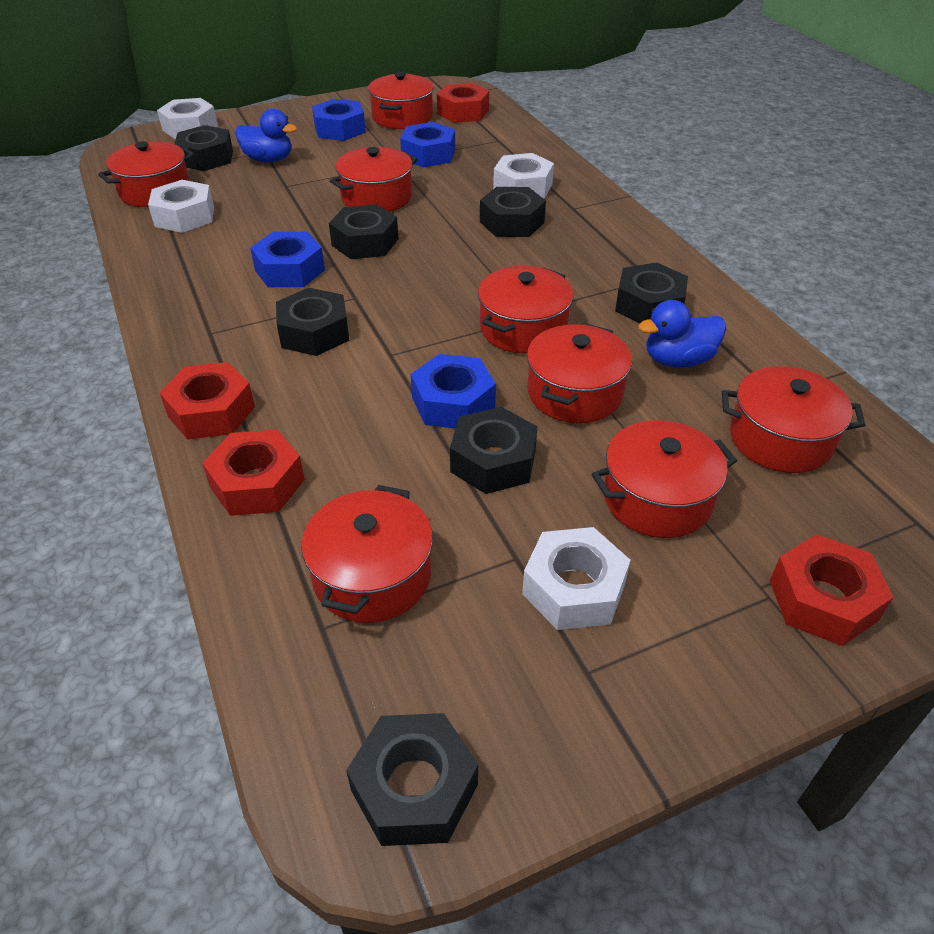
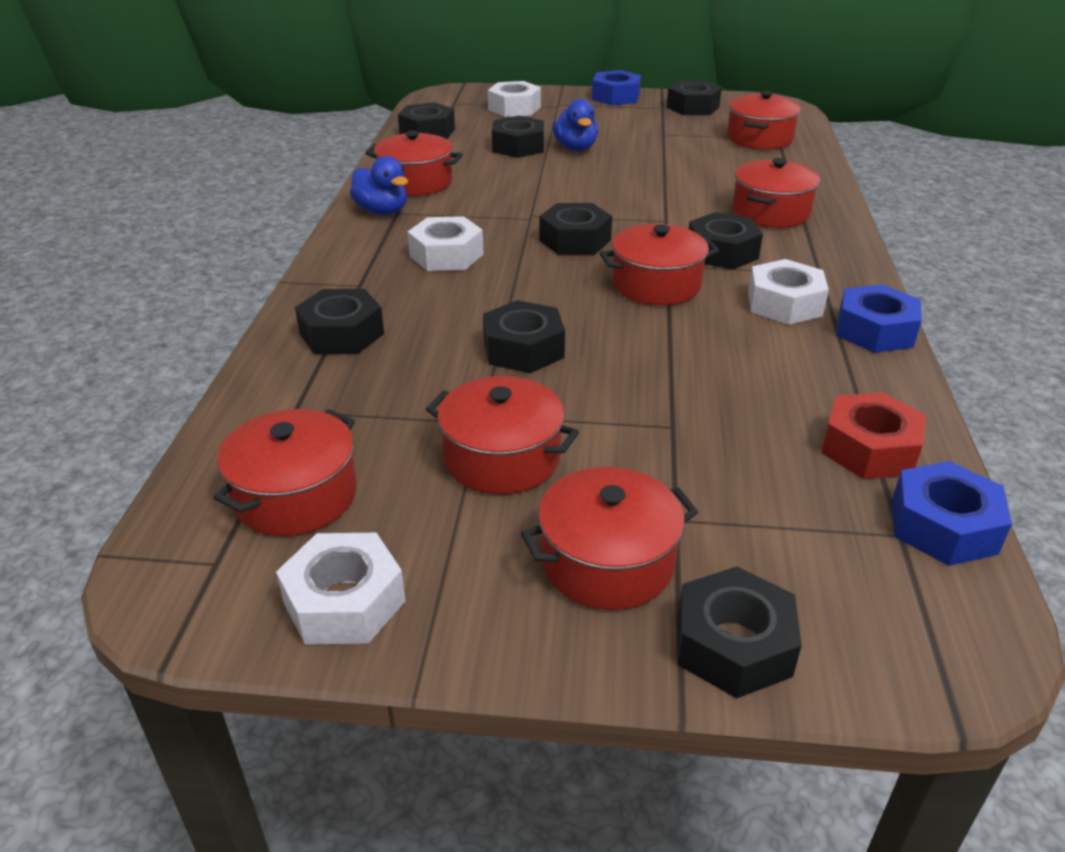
black nut: [174,125,233,171] [276,288,349,356] [329,204,398,259] [346,713,478,846] [450,407,537,494] [480,187,546,237] [615,262,688,324] = 7 -> [295,289,384,354] [398,102,455,139] [483,300,565,373] [492,116,544,158] [539,203,612,255] [667,80,722,115] [678,566,802,698] [689,212,763,270] = 8
blue nut: [250,232,325,287] [312,99,366,141] [400,122,455,168] [411,354,496,428] = 4 -> [592,70,641,105] [836,284,922,353] [892,461,1012,566] = 3
red nut: [160,362,255,440] [202,429,305,516] [437,83,489,123] [770,534,893,646] = 4 -> [821,392,926,479] = 1
red pot: [98,141,194,207] [301,485,433,623] [330,147,418,212] [368,72,434,129] [478,266,573,354] [527,324,632,423] [592,420,737,538] [722,366,865,473] = 8 -> [213,409,357,536] [365,131,463,196] [426,376,579,494] [521,467,698,610] [600,224,719,305] [727,91,801,150] [732,158,820,228] = 7

